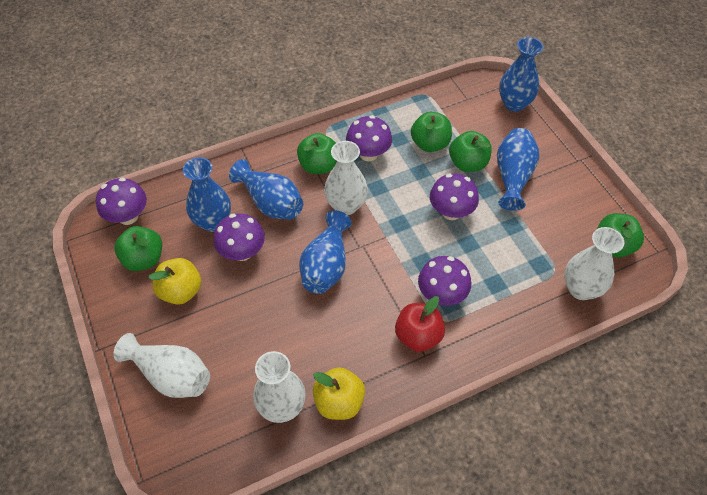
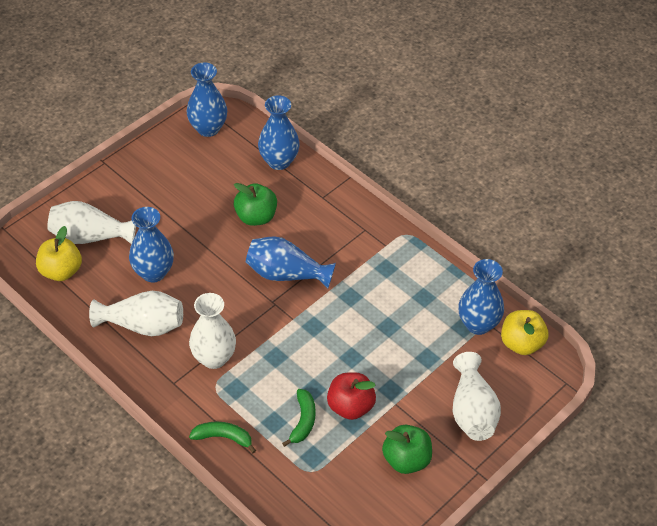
green apple: [114,226,162,271] [297,133,337,174] [411,112,452,152] [449,131,492,172] [597,213,644,257] = 5 -> [234,183,277,226] [382,425,432,474] = 2
green banana: none = 0 -> [189,422,256,453] [282,389,316,447] = 2
purple mushroom: [96,178,147,225] [213,213,265,261] [346,115,392,161] [418,256,471,306] [430,173,479,220] = 5 -> none = 0

